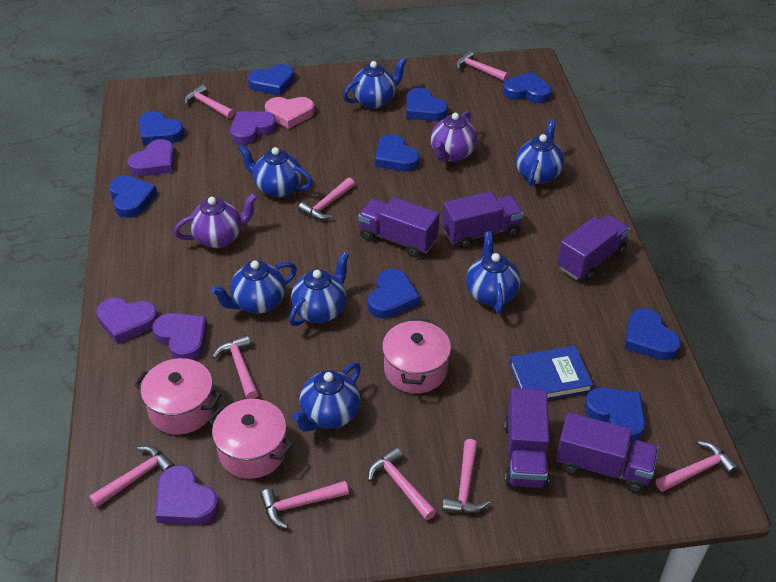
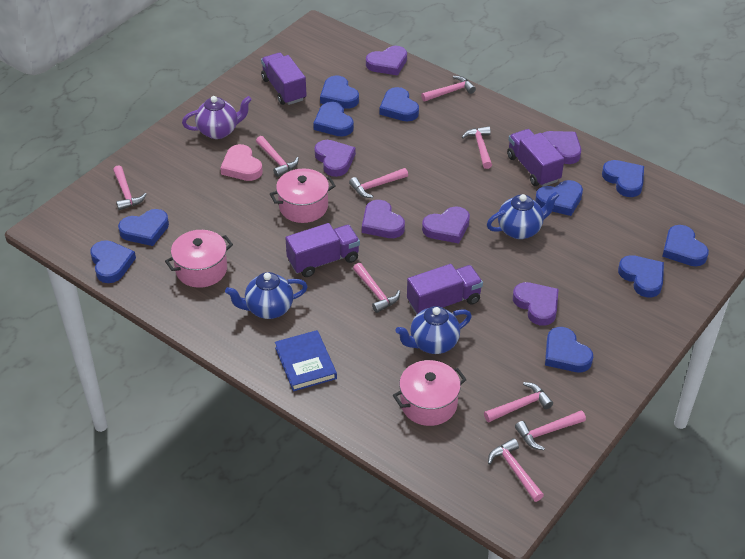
blue heart: [109,175,157,218] [138,111,184,145] [248,64,295,95] [368,269,420,319] [375,134,419,171] [406,88,448,121] [503,72,551,103] [584,387,646,443] [625,308,681,360] = 9 -> [90,240,136,283] [118,209,169,246] [313,102,354,136] [320,76,359,109] [379,87,419,122] [535,180,583,216] [545,327,593,372] [602,160,644,197] [618,255,664,298] [662,225,709,266] = 10
blue teapot: [211,261,297,314] [238,144,313,197] [289,252,349,326] [292,362,361,432] [343,57,407,109] [466,231,521,314] [516,120,564,187] = 7 -> [225,272,308,319] [396,306,472,354] [487,192,559,239] = 3
purple heart: [96,298,158,344] [127,139,175,176] [152,313,207,360] [155,465,219,525] [230,111,277,145] = 5 -> [314,140,356,177] [362,200,405,238] [366,46,407,76] [422,206,470,244] [513,282,559,326] [542,131,581,164] = 6
purple teapot: [174,193,258,248] [431,111,477,162] = 2 -> [182,96,252,139] = 1
purple truck: [358,197,439,257] [442,191,524,249] [504,388,549,488] [556,412,659,493] [557,215,630,281] = 5 -> [261,52,307,105] [285,223,360,277] [407,264,483,315] [507,129,564,187] = 4

